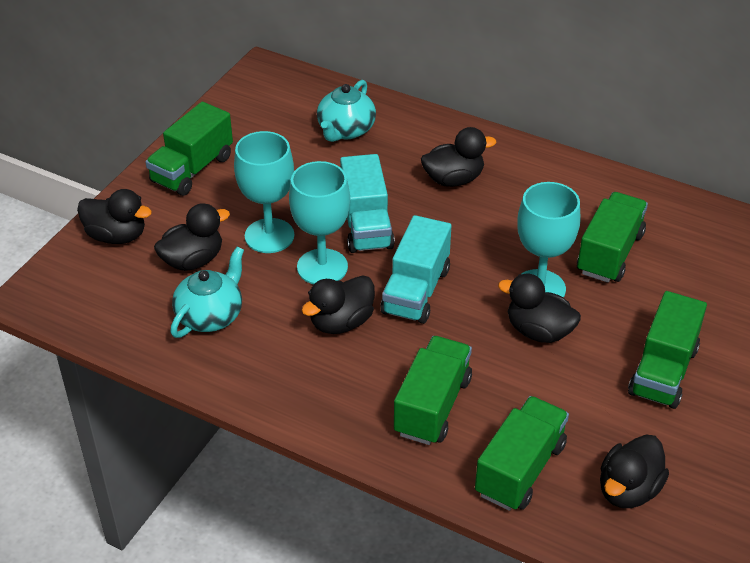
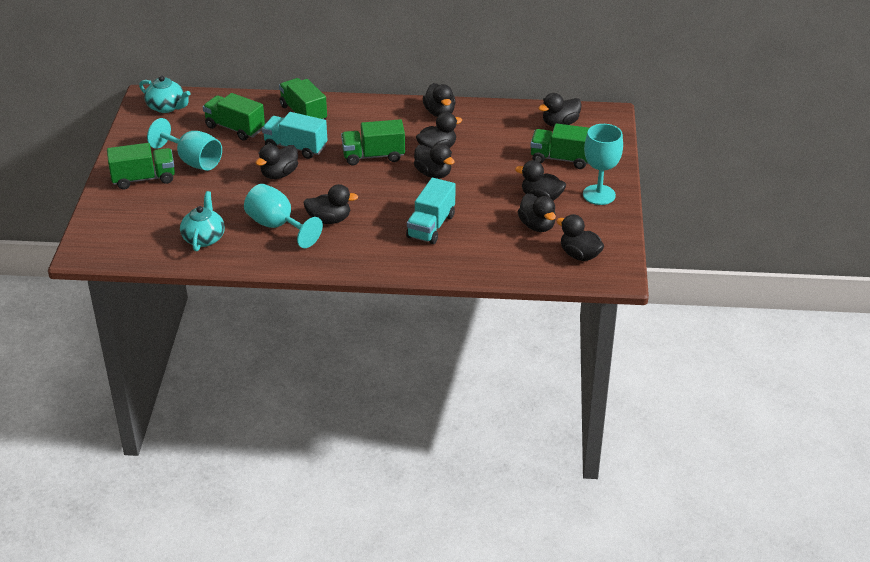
black duck: [77,189,152,244] [154,203,230,271] [301,275,375,334] [421,127,496,187] [498,274,581,343] [600,434,669,508] = 6 -> [256,144,298,179] [303,184,358,224] [414,143,454,179] [416,112,462,148] [423,83,456,117] [515,160,566,201] [518,193,556,232] [538,93,582,127] [557,214,604,261] = 9

